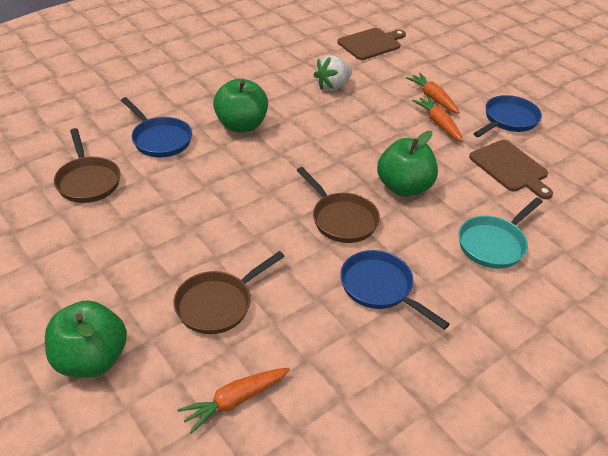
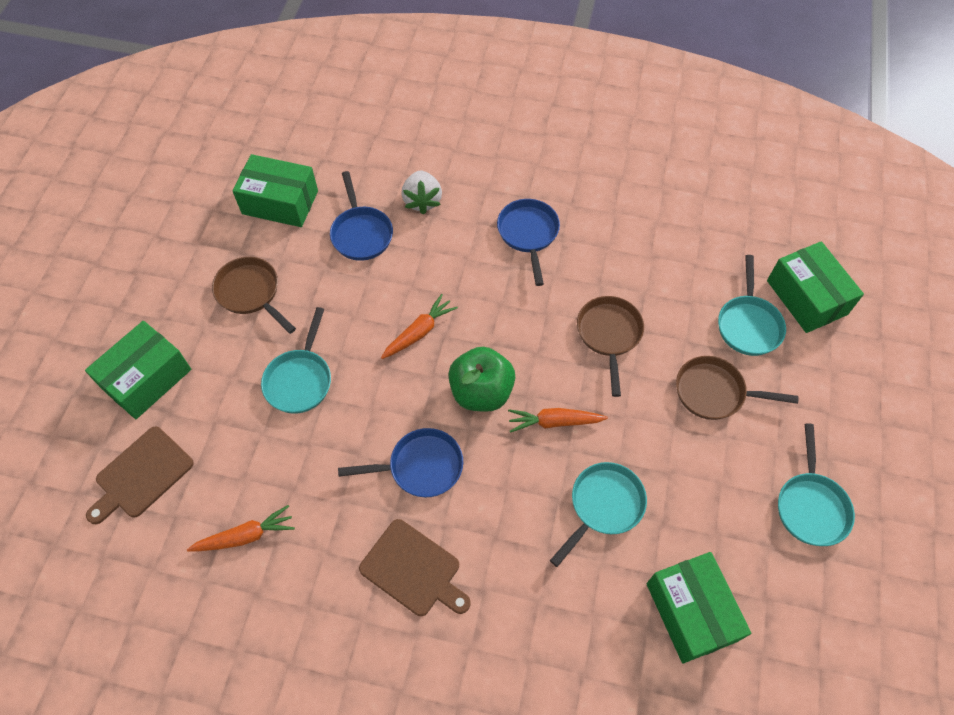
green apple: [45,300,127,378] [213,78,268,133] [377,131,438,197] = 3 -> [448,347,516,412] = 1
green box: none = 0 -> [85,321,191,419] [233,154,318,227] [646,552,751,663] [767,241,864,333] = 4
turquoise pan: [458,197,543,269] = 1 -> [261,307,331,414] [550,462,647,567] [718,255,786,356] [778,423,855,546] = 4

